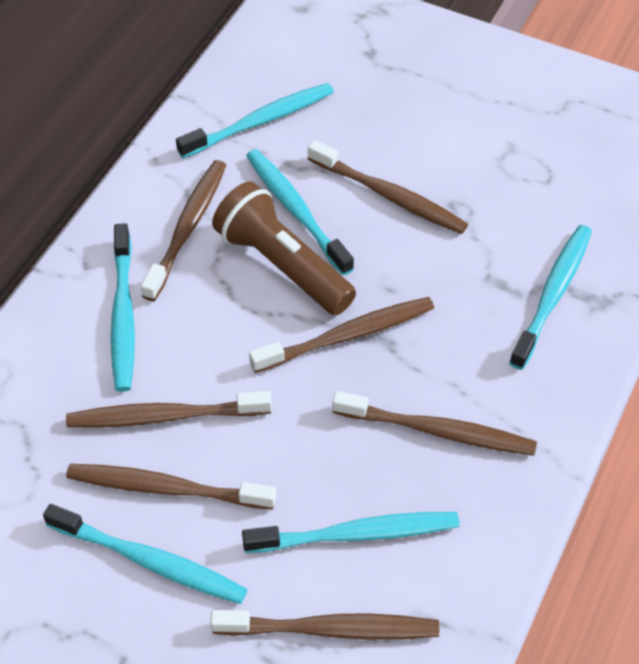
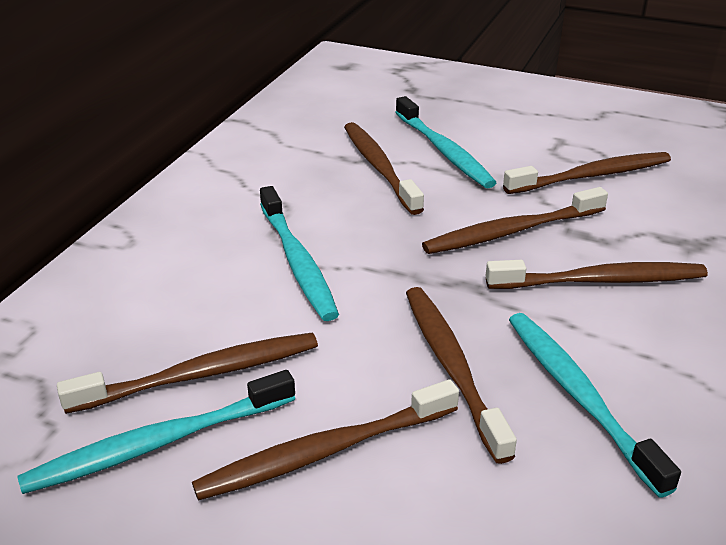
brown flashlight: [212,181,356,315] = 1 -> none = 0
turquoise toothbrush: [43,504,248,604] [111,223,135,392] [176,83,334,158] [242,512,460,553] [246,149,354,275] [509,225,592,370] = 6 -> [17,370,295,494] [260,186,339,321] [395,96,497,188] [509,313,681,498] = 4

